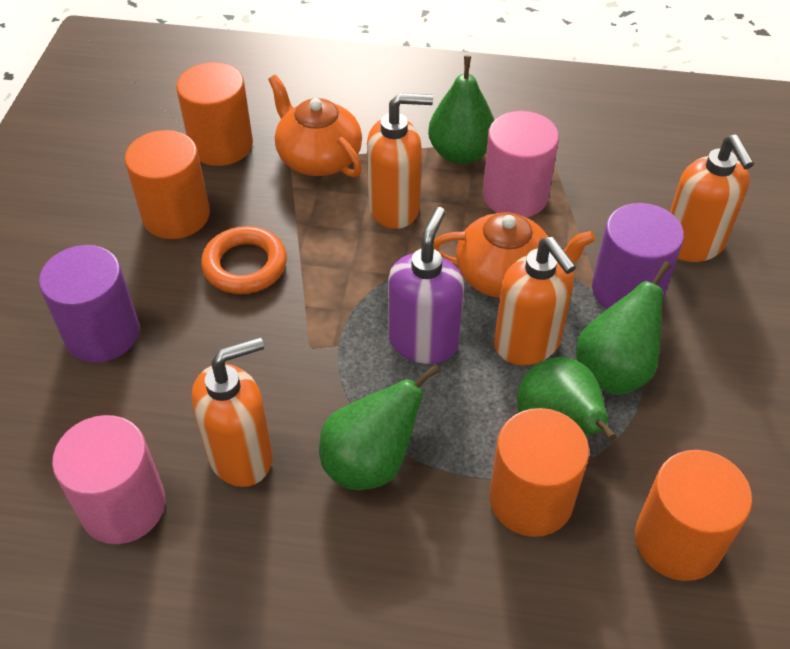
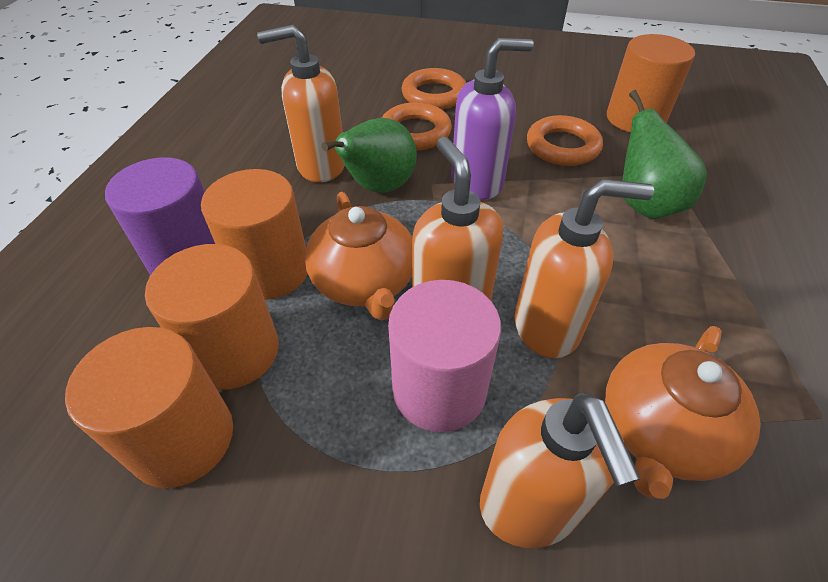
green pear: [319,364,440,490] [428,56,494,164] [517,357,617,441] [576,261,671,395] = 4 -> [322,118,417,193] [622,90,707,219] = 2
orange ring: [201,226,287,294] = 1 -> [382,102,452,150] [401,68,466,109] [527,115,603,166] = 3
pink cylinder: [52,415,165,544] [482,111,559,218] = 2 -> [388,280,501,432] = 1
purple cylinder: [39,245,139,363] [592,203,684,309] = 2 -> [105,157,215,275] = 1

